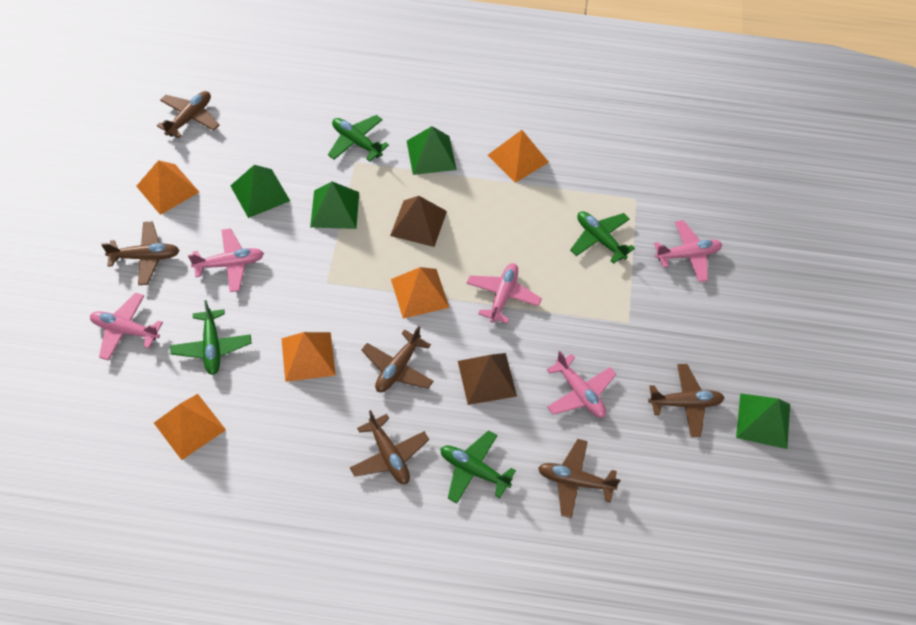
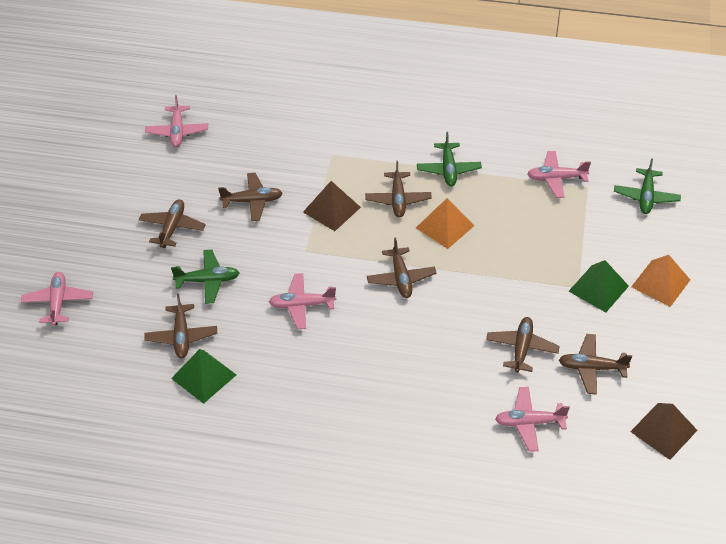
brown plane: [101,222,180,285] [157,91,219,139] [350,410,429,484] [361,326,434,392] [538,439,620,518] [648,364,724,437] = 6 -> [139,199,206,248] [144,294,217,358] [218,173,283,221] [365,161,432,217] [367,237,437,298] [486,317,560,373] [559,334,632,395] = 7
green plane: [170,300,252,375] [328,115,389,162] [440,430,516,504] [570,211,635,264] = 4 -> [171,249,239,304] [417,132,482,186] [614,159,681,214] = 3
green pyramid: [230,165,290,218] [310,182,359,229] [407,126,457,175] [736,393,790,449] = 4 -> [171,349,236,404] [569,260,629,313] = 2
orange pyramid: [136,160,199,215] [154,394,226,460] [281,332,336,382] [391,267,449,319] [488,130,549,183] = 5 -> [416,198,474,249] [631,255,690,307] = 2

